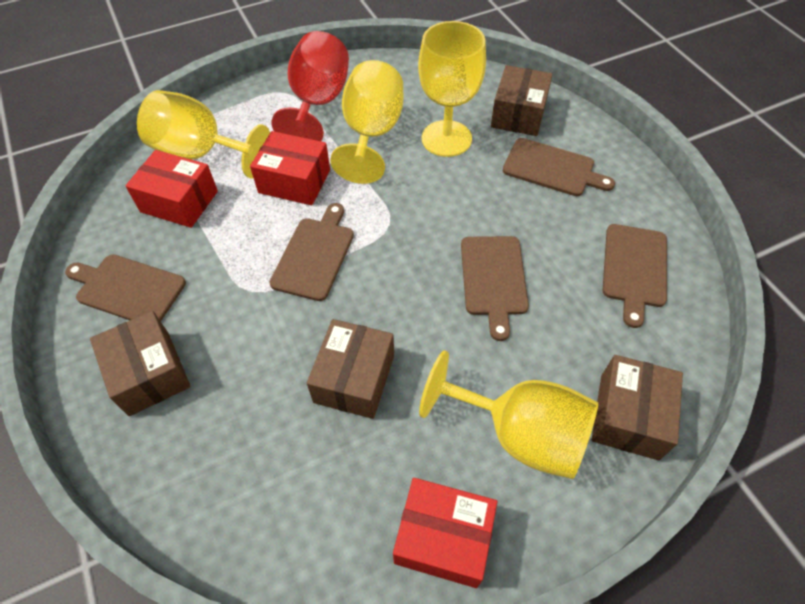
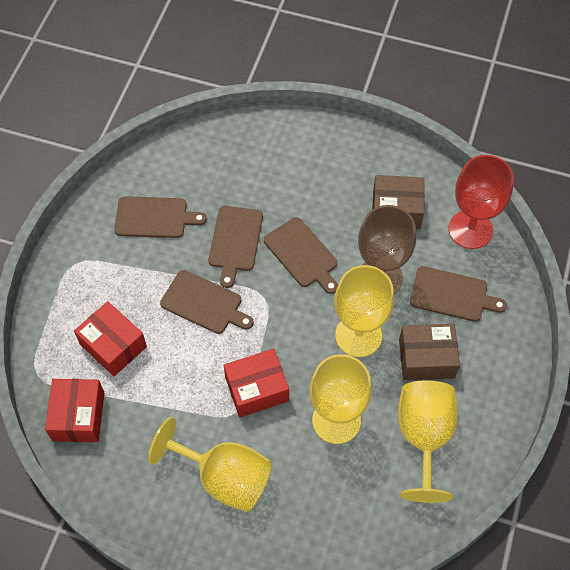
brown box: [90,311,191,416] [307,319,394,419] [491,65,553,136] [592,355,683,460] = 4 -> [372,175,424,229] [399,324,460,380] = 2
brown goblet: none = 0 -> [358,205,416,294] = 1

